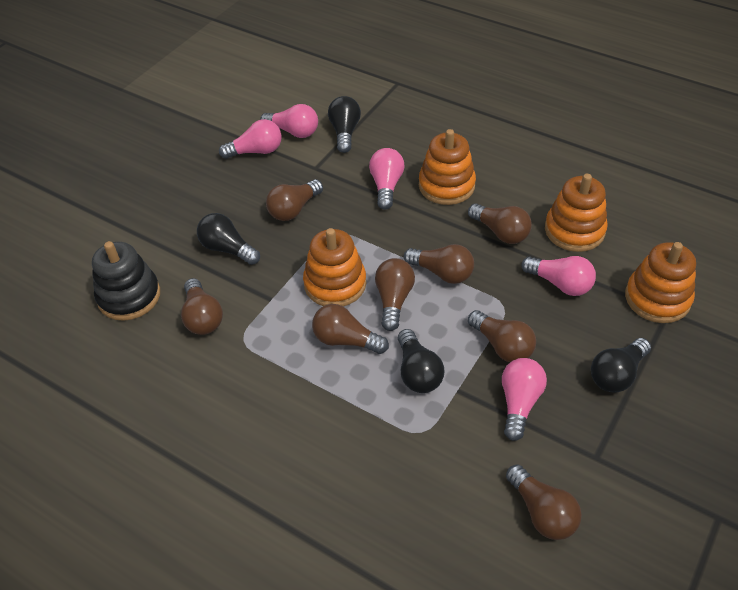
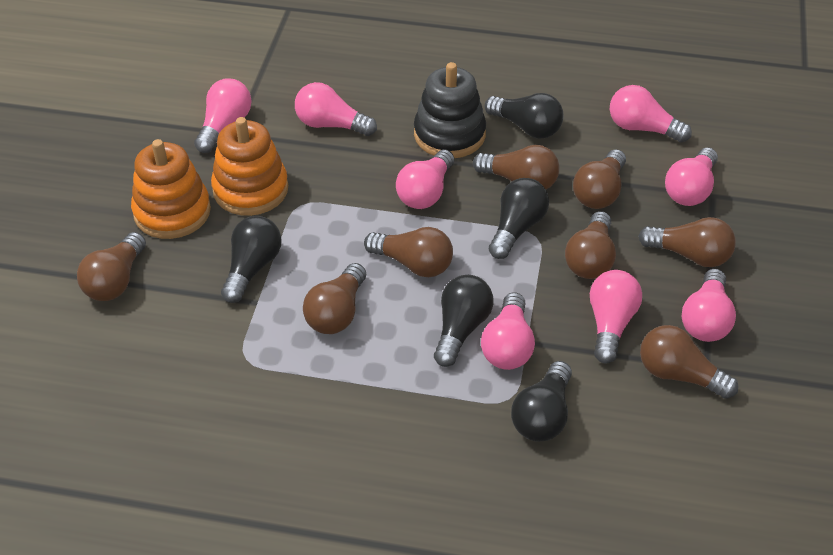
black light bulb: [197,213,260,265] [328,96,361,153] [398,329,444,393] [591,338,651,393] = 4 -> [221,216,282,303] [434,275,493,367] [485,93,564,139] [489,178,549,259] [511,361,572,442] = 5
orange stacking toy: [303,228,366,306] [419,129,476,205] [545,174,608,252] [625,242,696,323] = 4 -> [131,139,211,239] [211,117,288,216] = 2
pink light bulb: [219,119,281,159] [260,104,318,138] [369,148,404,210] [502,358,547,441] [521,256,596,296] = 5 -> [194,78,252,153] [295,82,377,136] [396,149,454,209] [481,292,535,370] [590,270,642,363] [610,85,692,143] [665,147,718,206] [682,268,736,342] = 8

